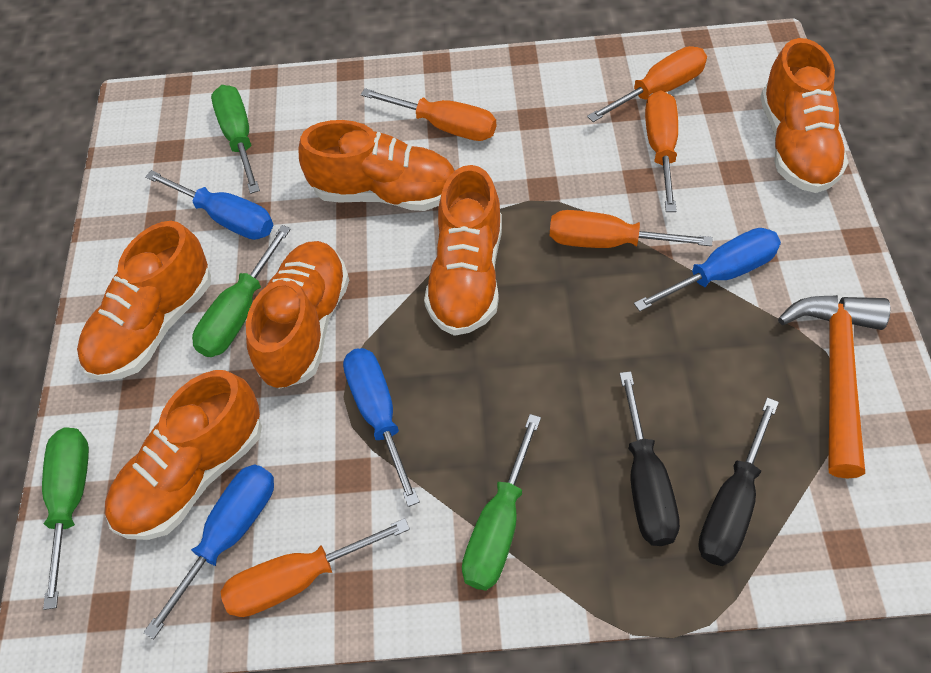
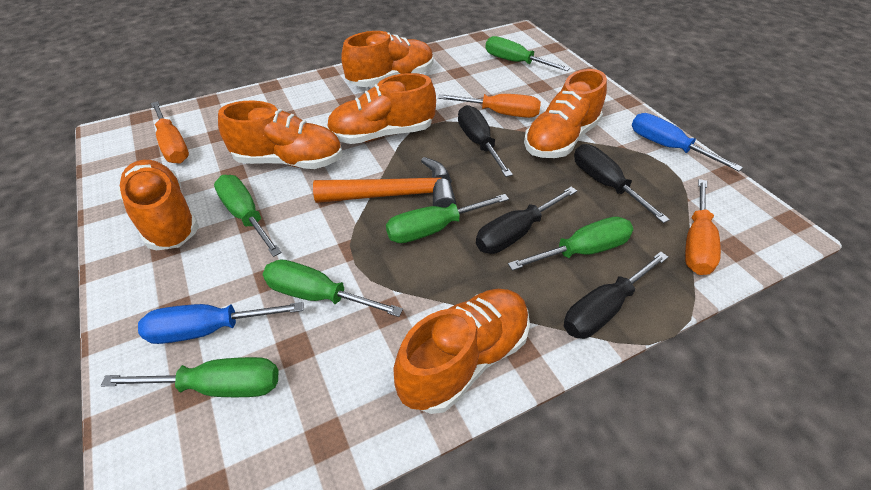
black screwdriver: [619,371,680,546] [698,397,779,566] = 2 -> [458,105,513,177] [476,187,577,254] [564,252,668,339] [574,144,670,223] = 4
blue screwdriver: [143,464,274,639] [145,170,273,240] [343,348,420,507] [634,228,781,311] = 4 -> [138,302,303,344] [632,113,743,171] = 2
green screwdriver: [42,427,89,610] [192,225,291,357] [211,85,260,194] [462,414,541,591] = 4 -> [101,357,279,397] [214,175,282,257] [262,259,403,317] [386,194,509,243] [485,36,570,71] [508,217,633,271] = 6
orange screwdriver: [221,518,410,617] [361,88,496,141] [550,210,713,248] [587,46,707,122] [645,90,678,212] = 5 -> [151,101,189,164] [438,94,541,118] [685,179,721,275] = 3

